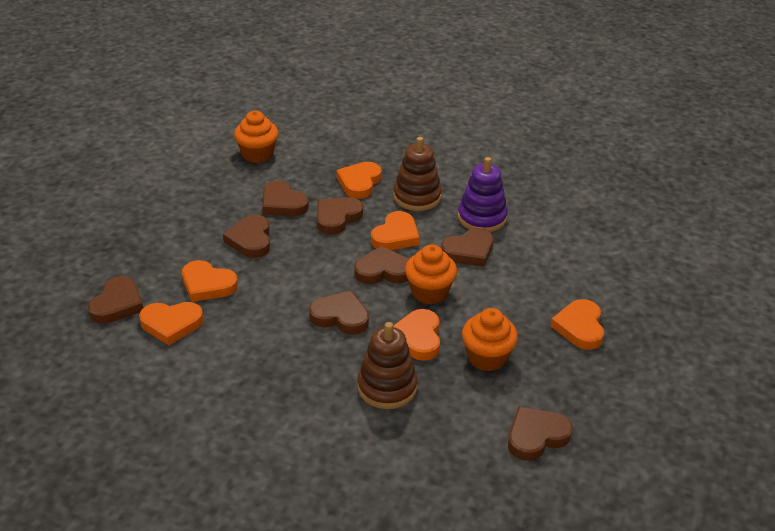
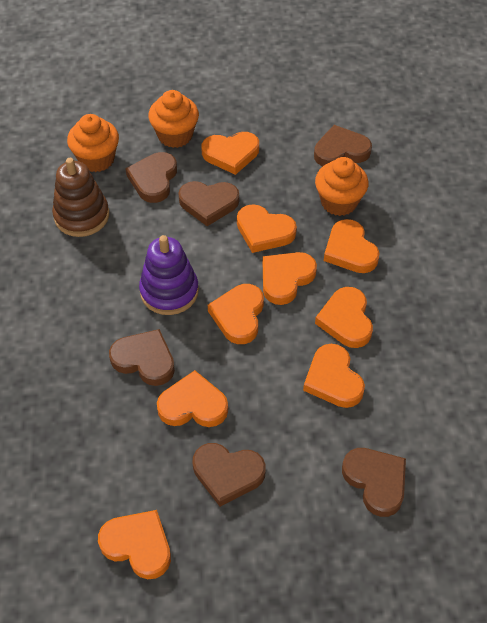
brown heart: [88,276,143,324] [223,215,270,258] [262,181,309,216] [309,291,369,335] [317,197,363,235] [354,246,409,284] [441,228,493,267] [508,407,573,461] = 8 -> [109,329,175,386] [125,152,177,203] [178,181,239,226] [192,443,266,507] [314,125,372,166] [342,448,406,517] = 6
brown stacking toy: [357,322,417,409] [393,137,442,211] = 2 -> [52,158,109,237] = 1
orange heart: [139,302,204,345] [182,260,238,302] [336,162,382,199] [371,211,420,250] [393,309,440,361] [550,299,604,350] = 6 -> [98,510,171,579] [157,370,228,427] [201,132,259,175] [208,284,264,344] [237,204,297,253] [263,252,317,305] [303,344,365,408] [315,287,373,348] [324,219,379,273] = 9

